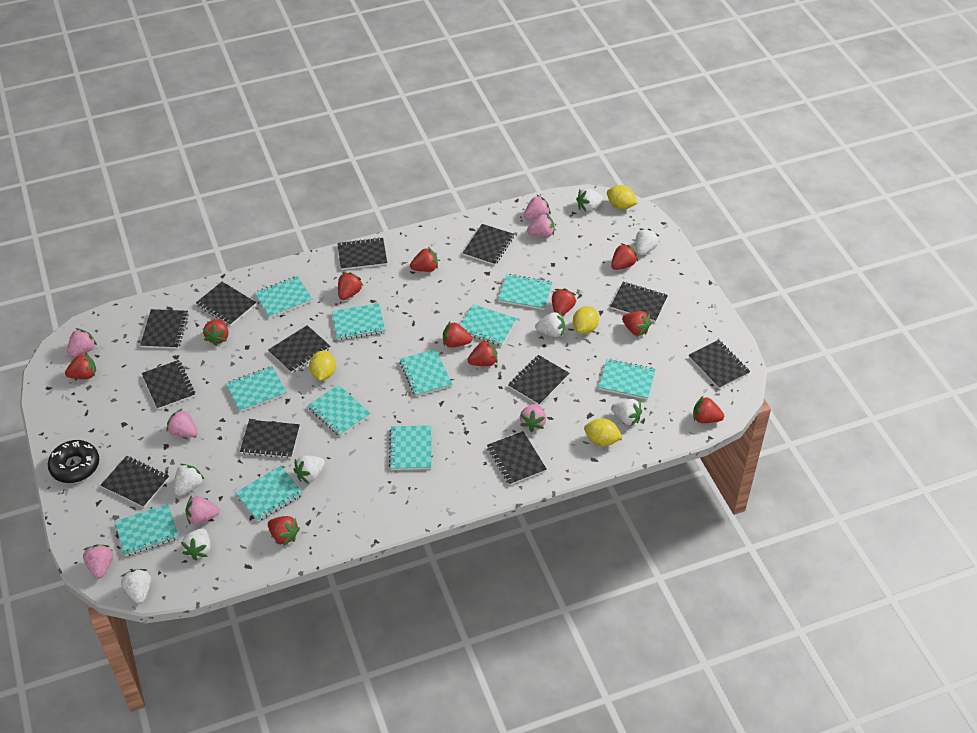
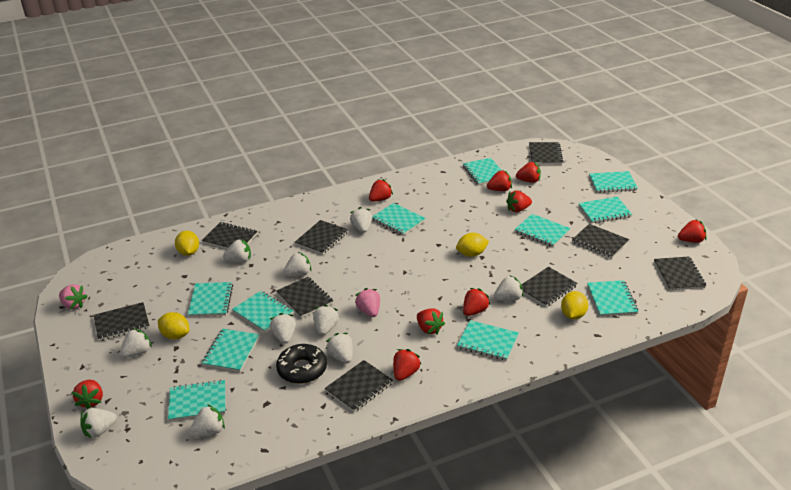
black notebook: [101,456,169,508] [140,309,189,349] [142,360,195,410] [196,282,256,326] [240,420,300,459] [268,325,330,373] [337,237,387,270] [463,224,514,265] [487,431,547,485] [509,355,570,405] [610,282,668,322] [689,340,750,389] = 12 -> [94,302,150,341] [202,222,258,249] [276,277,333,318] [295,220,348,254] [325,360,393,412] [521,267,577,307] [529,142,563,164] [572,224,629,258] [654,256,706,291] = 9
pink strawberry: [67,328,97,357] [83,545,113,579] [167,408,198,437] [186,495,220,525] [520,403,546,432] [524,195,551,219] [527,213,554,237] = 7 -> [59,284,88,309] [355,288,380,317] = 2
red strawberry: [65,353,96,379] [203,319,229,346] [268,516,300,546] [338,272,363,300] [410,247,438,272] [443,321,472,347] [467,340,497,366] [552,288,576,316] [611,243,638,270] [622,311,651,336] [693,395,724,423] = 11 -> [72,380,103,409] [369,179,393,202] [393,349,422,381] [417,308,445,334] [463,288,490,316] [487,170,512,191] [506,190,532,212] [516,162,541,183] [678,220,707,243] = 9
white strawberry: [120,569,151,604] [174,464,205,496] [181,528,211,560] [293,456,325,484] [535,312,565,337] [576,188,603,212] [611,399,642,426] [636,229,659,255] = 8 -> [80,408,117,439] [120,328,152,358] [189,404,225,437] [223,239,251,263] [270,313,296,344] [283,252,312,277] [313,305,339,335] [326,333,353,363] [350,207,372,233] [494,275,524,301] = 10

